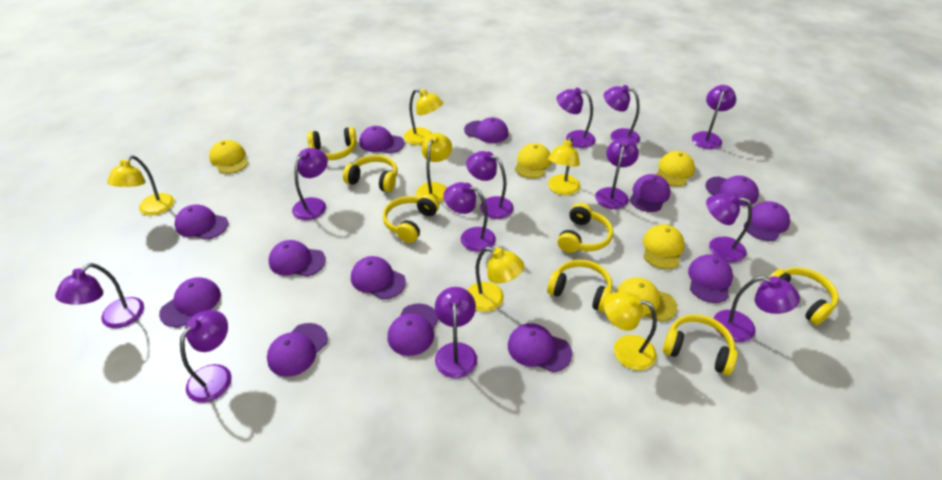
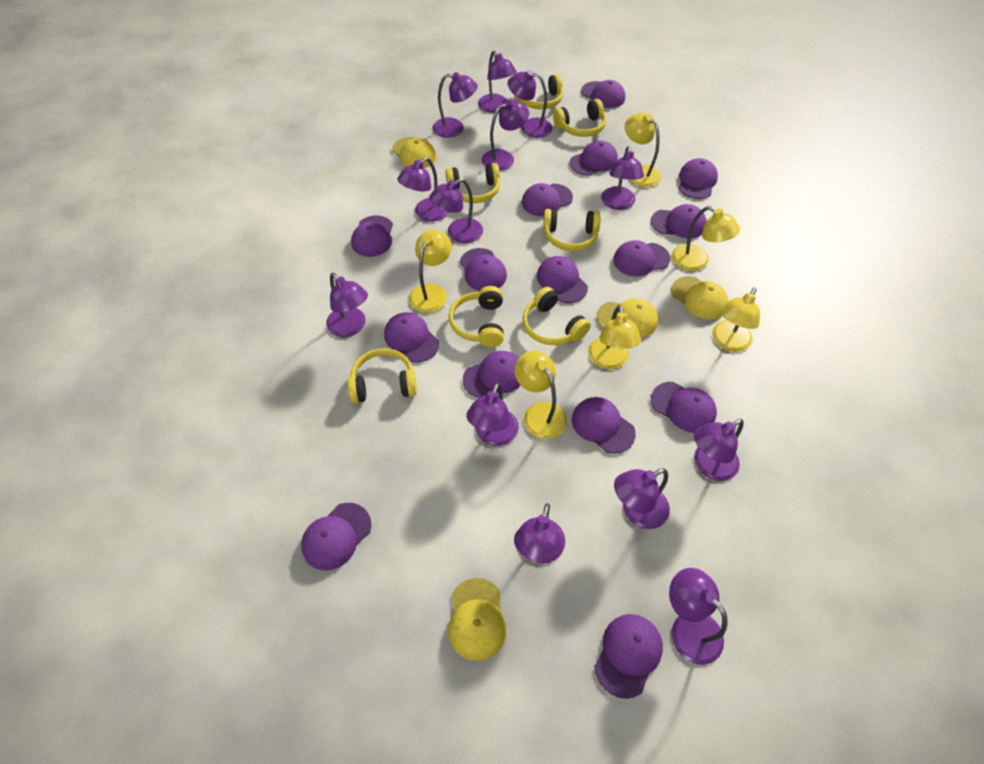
purple cap: [159,277,221,327] [175,204,228,240] [267,323,328,377] [269,240,326,277] [351,256,406,299] [359,126,404,154] [388,303,438,356] [464,117,509,143] [508,323,572,372] [630,174,671,212] [688,254,733,303] [705,176,759,206] [744,201,790,241] = 13 -> [301,503,371,570] [351,215,393,257] [384,312,439,363] [460,248,507,291] [463,351,521,398] [522,183,573,216] [537,256,588,303] [570,140,618,176] [572,397,636,454] [581,80,625,108] [594,614,663,699] [613,240,670,277] [651,204,706,238] [651,382,717,433] [679,158,718,199] = 15
purple lamp: [55,263,144,328] [180,310,232,403] [292,148,328,220] [435,287,477,378] [443,182,496,252] [466,151,514,219] [557,88,596,148] [595,138,639,209] [604,85,640,144] [692,85,736,149] [706,193,752,263] [714,276,800,342] = 12 -> [326,273,368,337] [397,157,449,222] [429,178,483,243] [433,72,478,138] [467,383,519,446] [478,50,517,113] [482,100,529,171] [508,70,552,138] [514,503,565,564] [601,146,644,210] [614,468,670,529] [669,568,727,665] [694,419,744,481] = 13
yellow cap: [209,140,249,174] [515,143,552,179] [616,278,677,322] [643,224,685,269] [656,151,695,187] = 5 -> [392,137,437,168] [448,578,507,661] [597,298,658,338] [671,276,729,320] = 4

